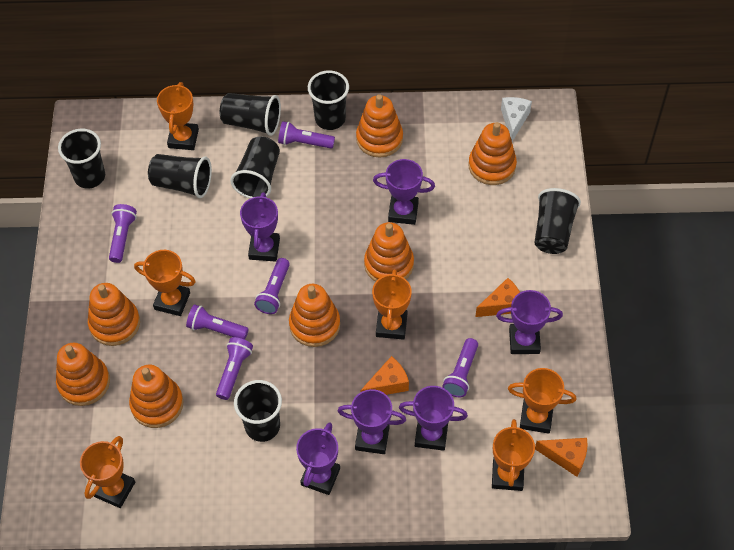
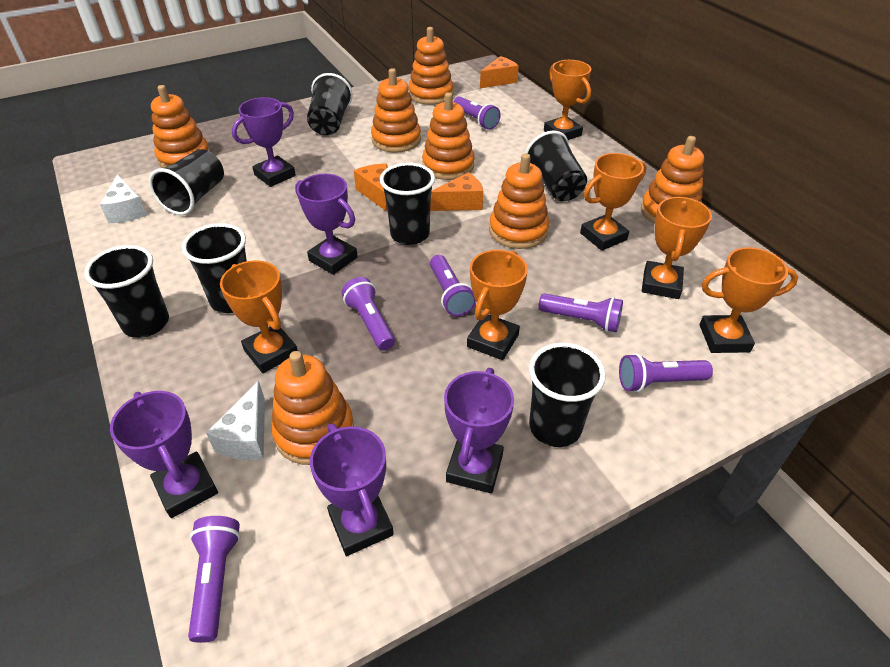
purple trophy: [240,192,280,262] [296,422,340,495] [338,389,406,454] [373,159,435,225] [399,386,468,451] [496,290,563,354] = 6 -> [110,391,218,518] [232,97,296,187] [295,174,358,275] [310,423,394,556] [444,368,514,494] = 5
white cheese: [501,97,532,141] = 1 -> [100,174,147,223] [206,381,265,460] = 2

